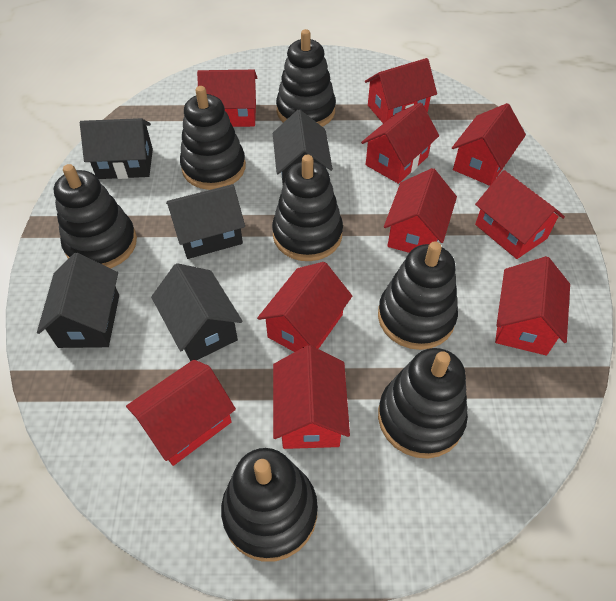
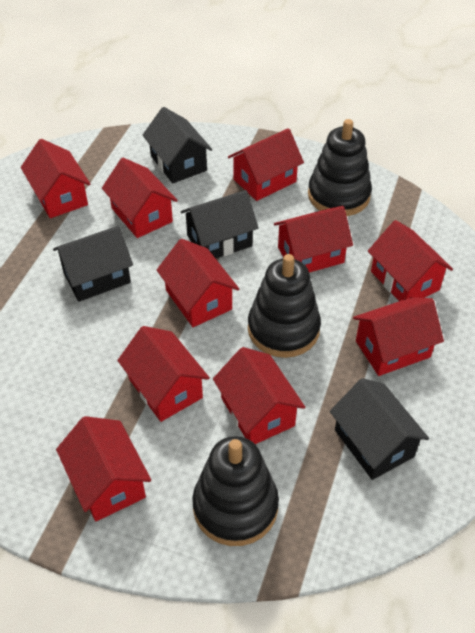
black house: [37,253,119,348] [80,118,153,179] [151,263,243,361] [166,184,245,259] [273,110,333,184] = 5 -> [53,226,133,302] [142,107,212,183] [180,190,259,258] [330,378,429,480] = 4
black stacking toy: [54,164,137,268] [180,86,246,190] [221,448,318,562] [272,155,343,261] [276,29,336,127] [378,241,458,350] [378,348,468,459] = 7 -> [192,436,279,546] [248,254,321,358] [308,119,372,216] = 3

